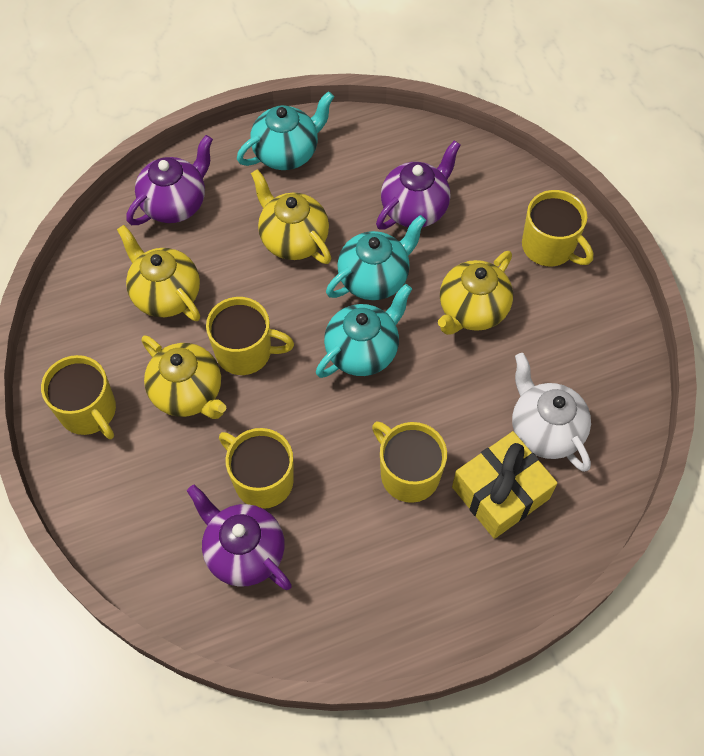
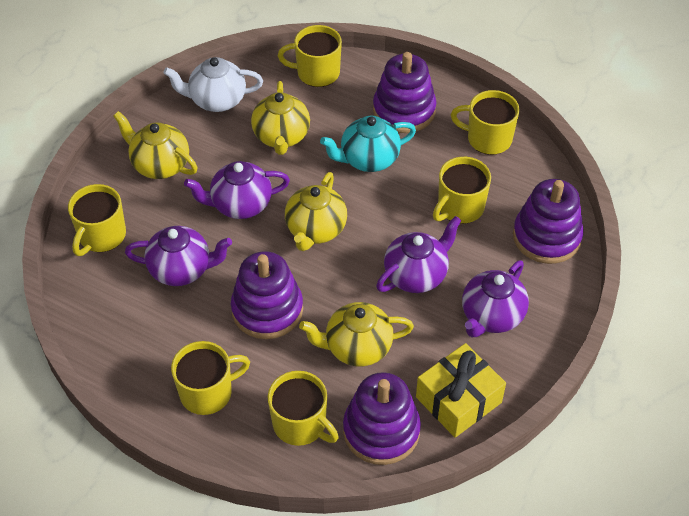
purple stacking toy: none = 0 -> [231,251,303,339] [343,372,421,465] [373,52,436,133] [513,179,584,264] = 4
purple teapot: [126,135,213,225] [187,485,292,590] [376,140,461,230] = 3 -> [125,226,232,286] [184,161,290,219] [376,216,462,293] [462,260,529,338] = 4
turquoise teapot: [237,91,334,170] [316,284,412,378] [326,215,426,300] = 3 -> [320,116,416,172] = 1
yellow mug: [41,355,116,439] [206,297,294,375] [219,428,294,509] [372,422,447,503] [522,190,593,267] = 5 -> [68,184,126,256] [171,341,250,415] [268,371,339,446] [278,25,342,87] [433,157,491,224] [451,90,520,155] = 6

